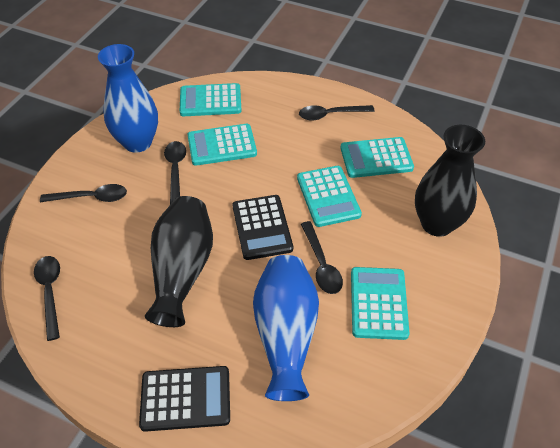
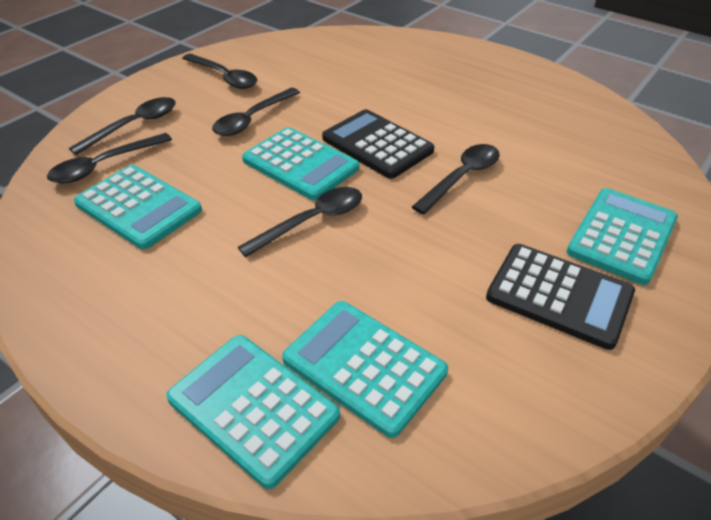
black spoon: [34,256,60,341] [40,184,127,202] [164,141,186,205] [299,105,375,121] [301,221,343,294] = 5 -> [47,133,172,183] [69,97,176,155] [182,54,257,89] [212,88,300,136] [238,187,362,257] [412,144,500,214] = 6
black vase: [145,196,213,327] [415,125,485,237] = 2 -> none = 0
blue vase: [98,44,158,153] [253,255,319,401] = 2 -> none = 0

